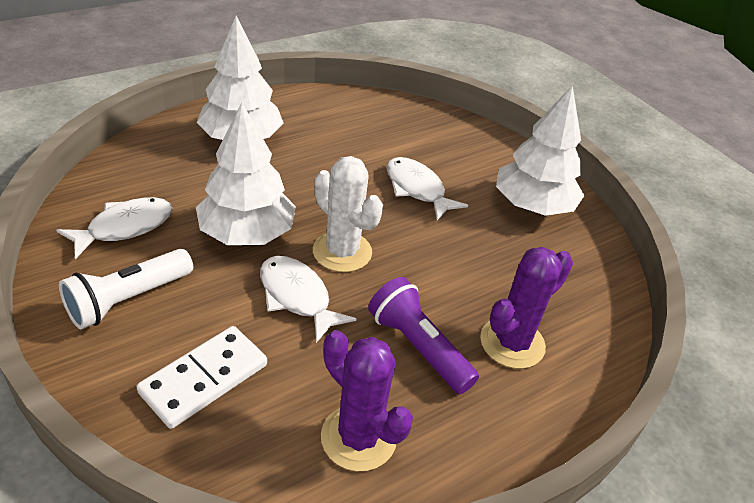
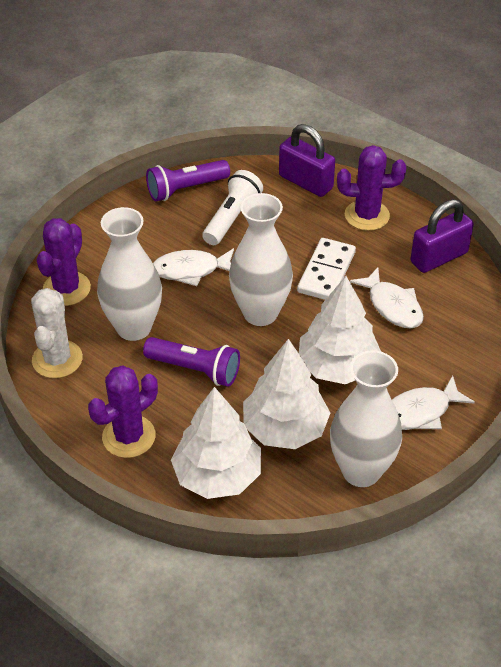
purple cactus: [321,330,413,471] [480,247,573,369] = 2 -> [37,218,91,306] [88,365,158,458] [337,145,406,231] = 3
purple flashlight: [368,277,479,394] = 1 -> [143,337,240,387] [146,160,230,201] = 2
purple padlock: none = 0 -> [279,124,335,197] [411,199,474,273] = 2
white vase: none = 0 -> [97,207,162,341] [229,193,293,326] [330,350,402,487] = 3

